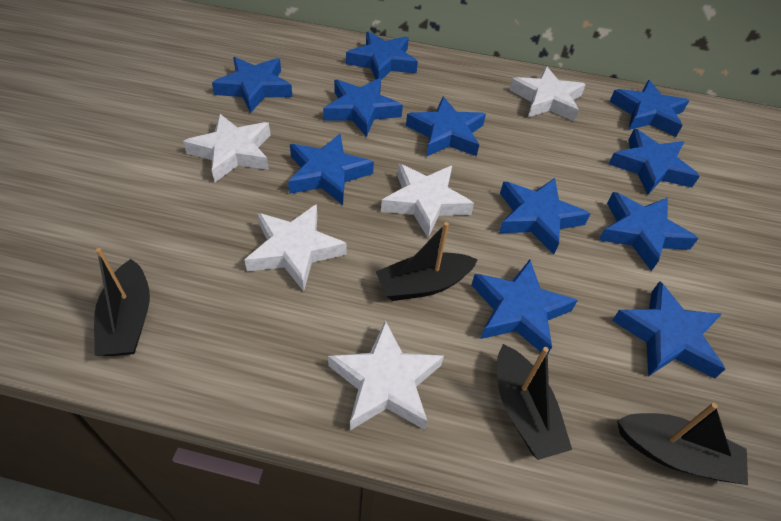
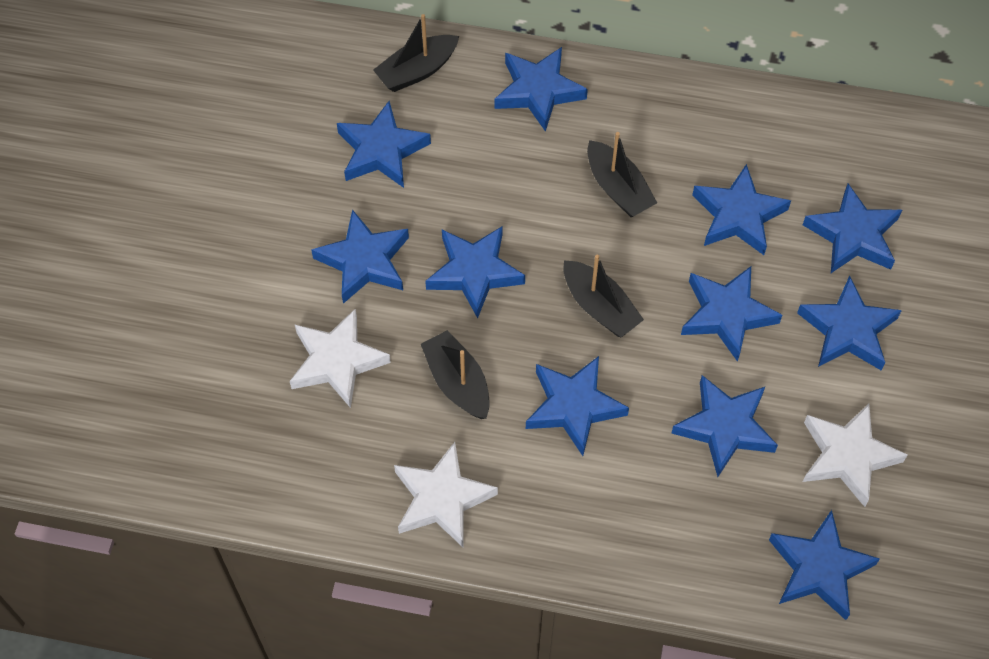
white star: [183,114,270,182] [245,204,347,291] [328,321,444,430] [381,164,474,238] [510,66,586,121] = 5 -> [290,309,391,408] [394,442,498,547] [803,404,907,507] = 3

